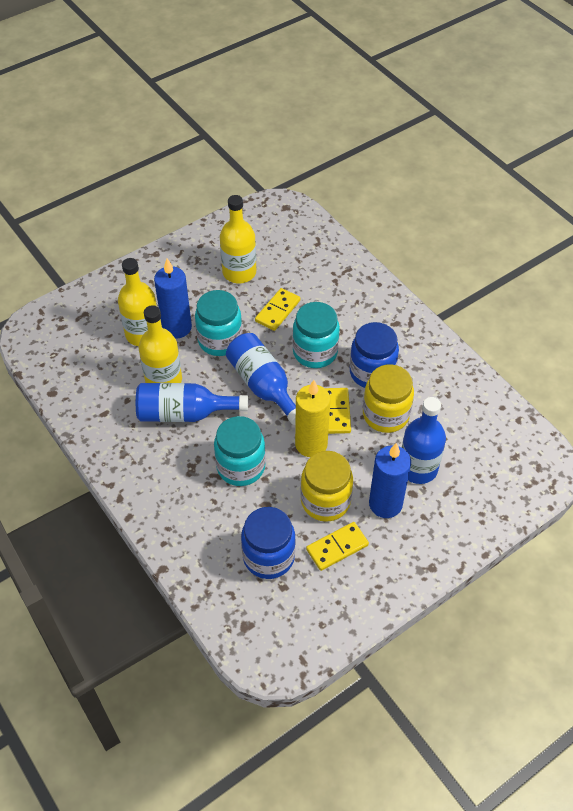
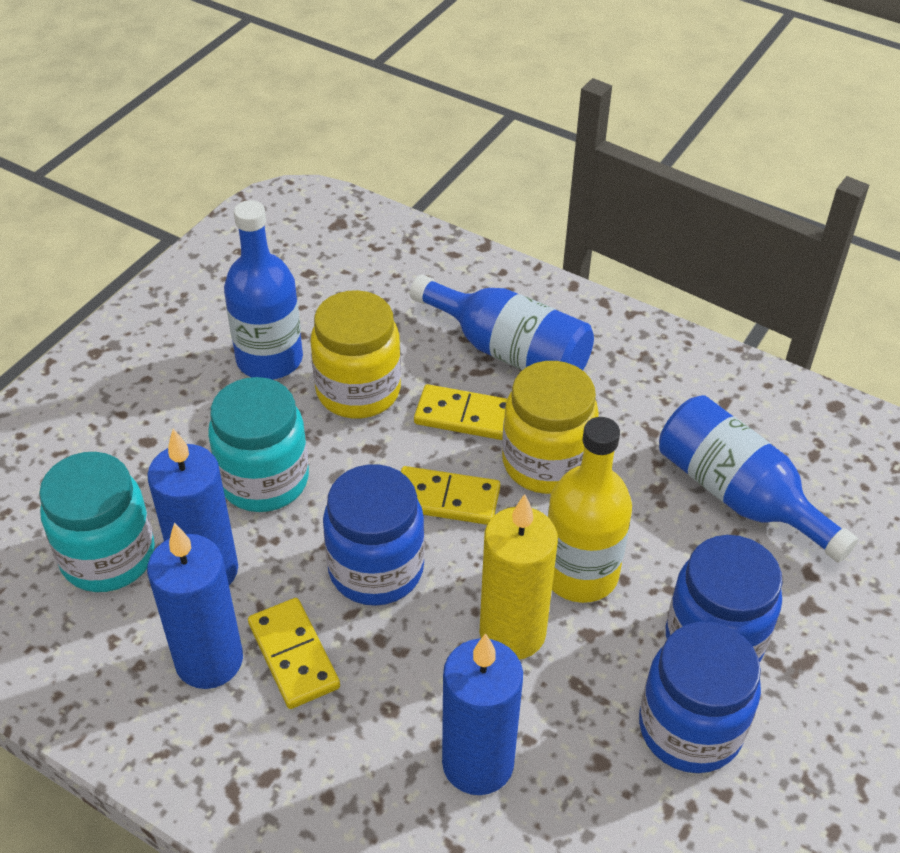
blue candle: [154,258,192,339] [369,443,411,518] = 2 -> [147,429,238,585] [147,523,243,689] [442,633,523,795] = 3
blue jar: [241,507,296,579] [350,322,399,388] = 2 -> [323,464,425,606] [639,622,761,773] [666,535,783,663] = 3
turquoise jar: [195,290,242,356] [214,416,266,486] [292,302,340,368] = 3 -> [39,452,155,592] [208,377,309,512] = 2
yellow bottle: [118,258,157,346] [139,305,182,383] [220,195,256,283] = 3 -> [547,417,632,603] = 1

